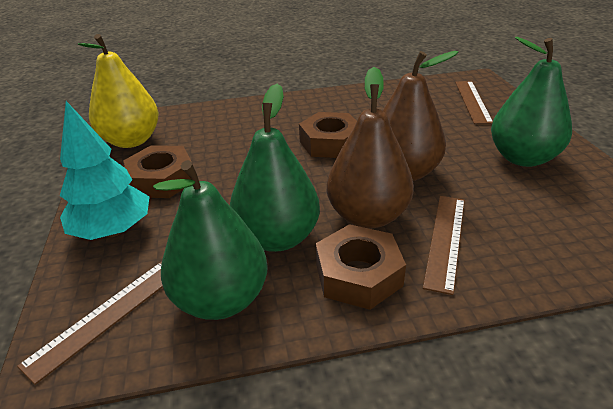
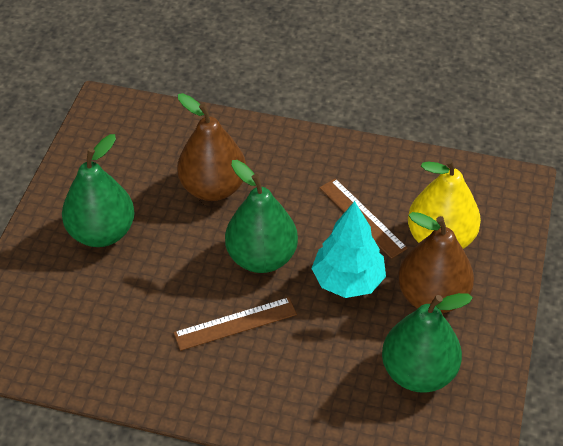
brown nut: [123,145,192,198] [299,112,357,158] [316,224,406,310] = 3 -> none = 0
brown ruler: [17,262,163,385] [423,196,465,295] [455,81,493,124] = 3 -> [174,297,297,351] [319,178,408,259] = 2

